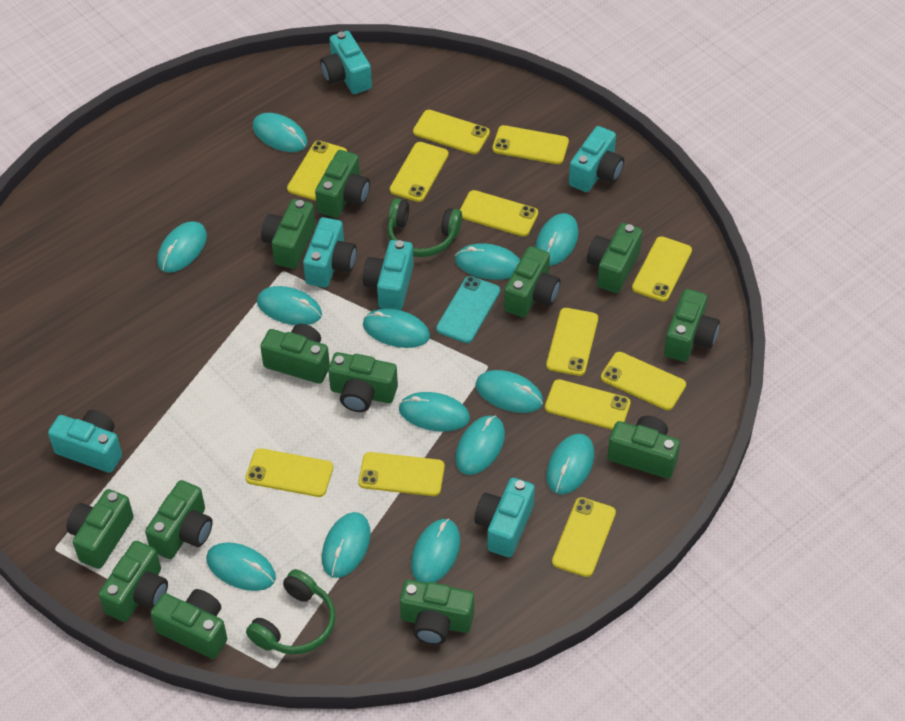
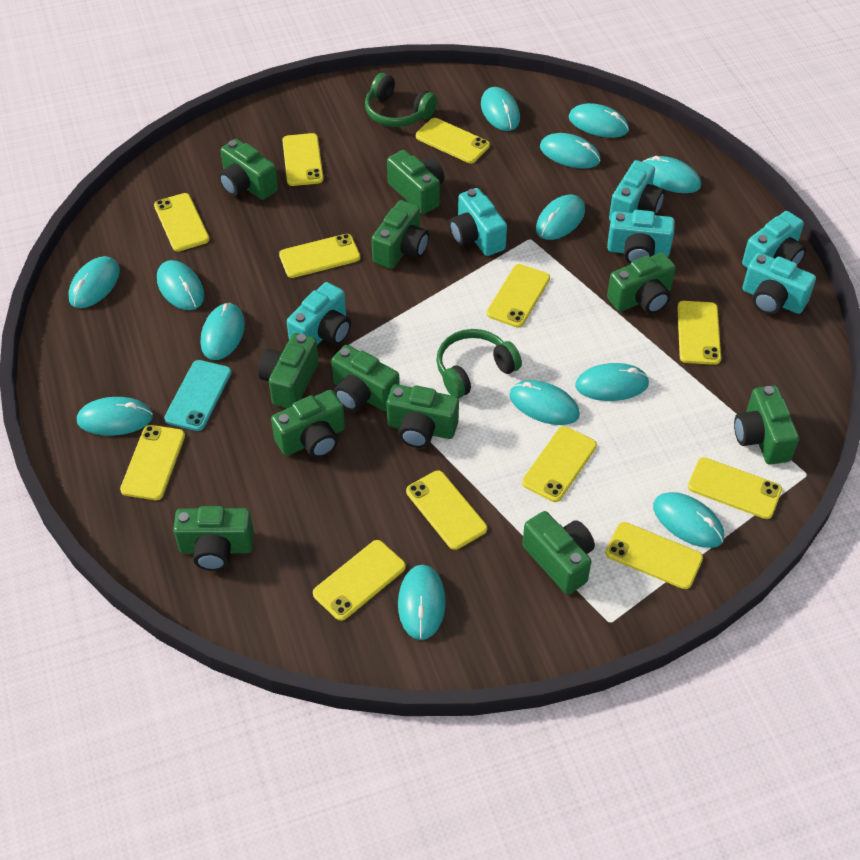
green camera: [66,489,134,569] [98,541,168,622] [145,480,213,559] [151,589,227,659] [260,324,330,384] [261,199,316,269] [315,150,370,218] [328,352,398,412] [400,579,474,645] [504,246,560,317] [587,223,642,293] [607,416,680,479] [664,289,720,362] = 13 -> [173,506,254,571] [219,139,278,200] [258,333,318,408] [271,390,345,458] [331,345,400,411] [371,200,429,269] [386,384,459,448] [387,150,445,214] [522,511,595,594] [607,252,676,314] [734,385,799,465] = 11

